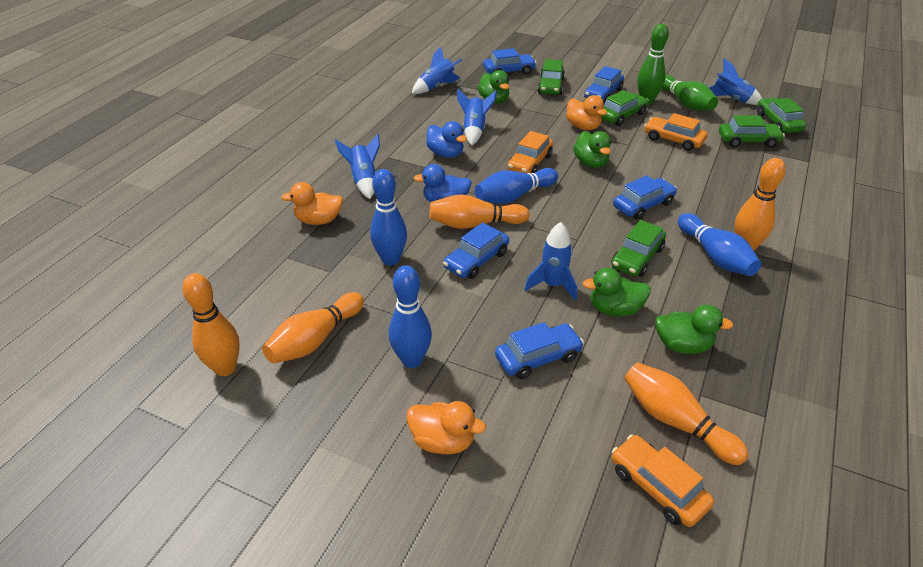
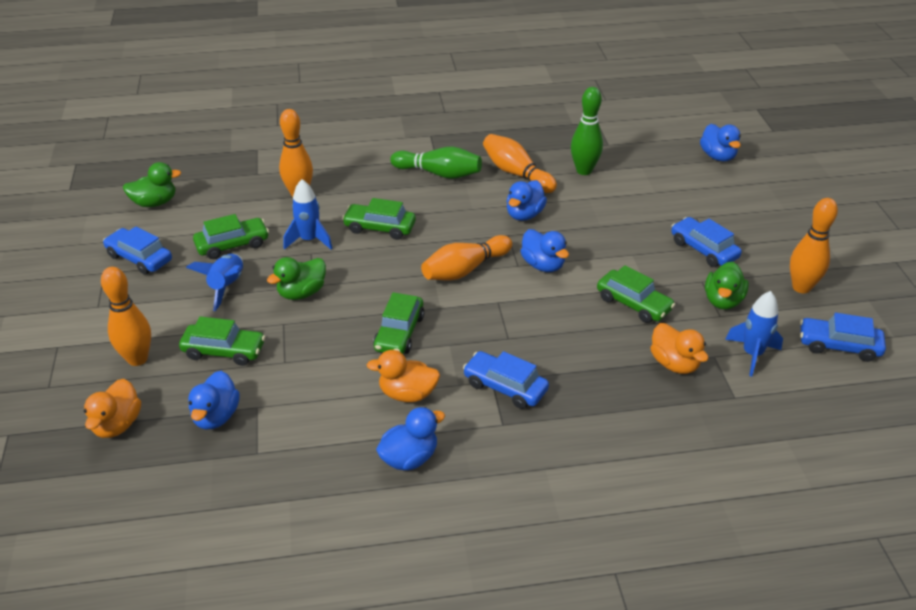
blue bowling pin: [370,169,407,265] [389,265,432,368] [475,168,558,204] [678,213,761,276] = 4 -> none = 0
blue car: [443,222,509,279] [483,48,536,74] [495,322,584,379] [584,66,624,103] [613,175,677,219] = 5 -> [103,226,172,275] [463,351,549,409] [671,217,742,267] [800,313,886,362] = 4
blue duck: [413,164,472,202] [426,121,467,158] = 2 -> [188,371,240,429] [376,407,445,470] [507,180,547,221] [520,229,569,272] [700,124,741,161] = 5
blue rocket: [335,134,380,199] [412,47,462,94] [457,89,497,146] [524,222,577,301] [709,58,762,105] = 5 -> [186,254,243,311] [284,179,333,250] [725,291,783,377] = 3
green duck: [477,70,509,104] [573,131,611,168] [583,268,651,317] [655,305,733,354] = 4 -> [123,162,182,207] [267,257,326,300] [705,262,749,310] = 3
orange car: [508,131,553,173] [612,435,714,527] [644,113,708,151] = 3 -> none = 0

